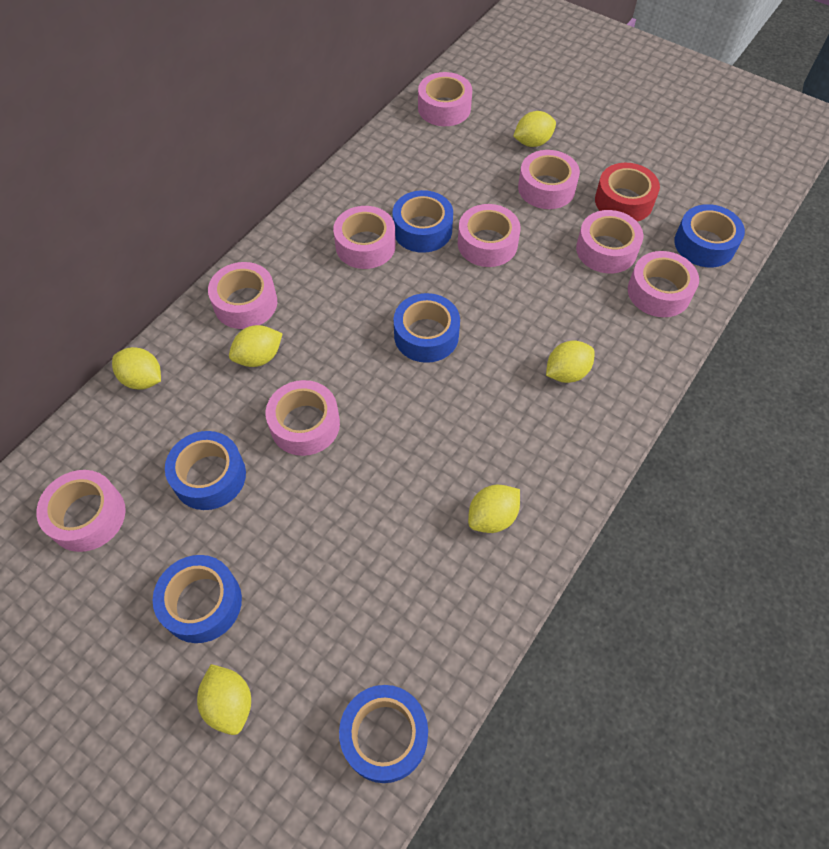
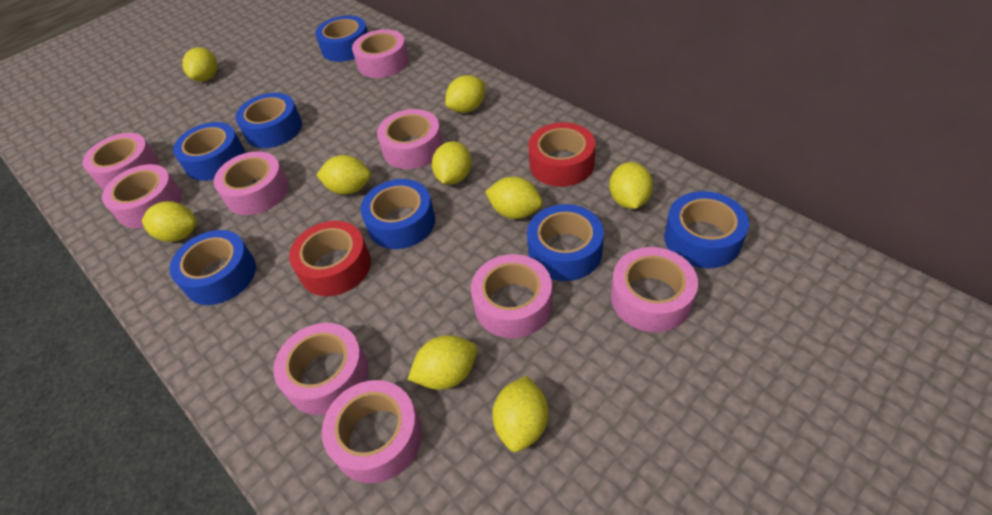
blue tape: [153,555,242,643] [165,431,246,510] [339,685,428,783] [392,190,453,253] [394,293,460,363] [674,204,745,267] = 6 -> [169,230,256,305] [173,122,245,181] [235,93,302,148] [315,15,368,62] [360,179,435,249] [527,204,604,281] [664,191,749,268] = 7
red tape: [595,163,660,222] = 1 -> [289,221,371,296] [528,122,596,187] = 2
yellow lemon: [112,347,161,390] [197,664,251,735] [229,325,283,367] [468,485,520,533] [513,111,556,147] [546,341,595,383] = 6 -> [142,201,197,242] [182,47,218,82] [316,155,371,195] [408,335,477,390] [432,141,472,185] [445,75,485,113] [485,177,543,219] [492,376,549,452] [609,162,653,209] = 9

